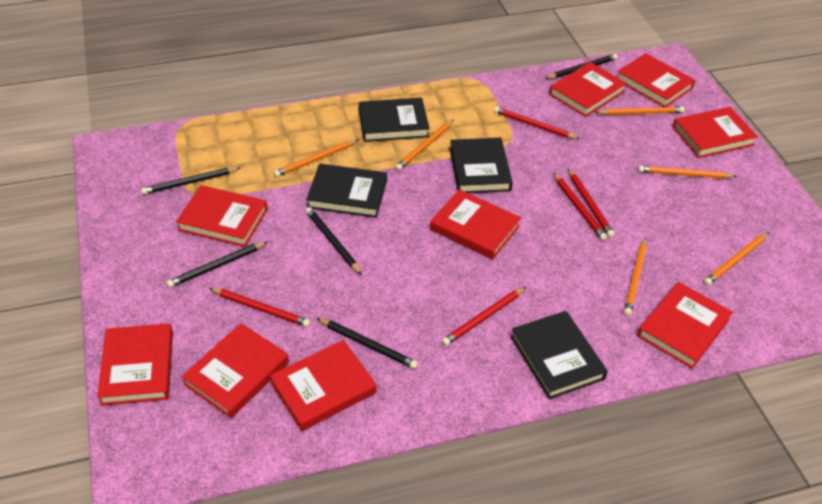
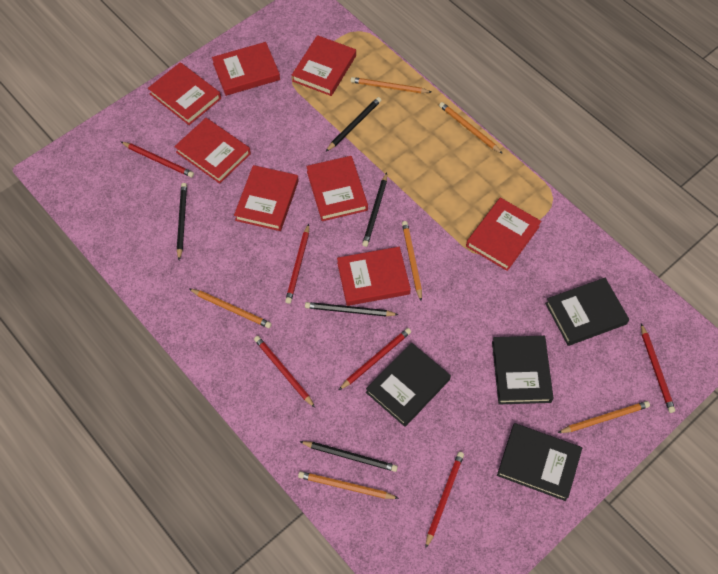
red book: [97,323,173,406] [176,185,268,247] [181,323,289,418] [270,340,377,431] [430,189,521,260] [549,62,627,117] [617,53,695,107] [637,282,733,369] [673,107,758,158] = 9 -> [148,62,221,125] [174,118,251,184] [212,42,280,96] [234,165,299,231] [292,35,356,96] [306,156,368,221] [337,247,411,306] [466,198,541,271] = 8
red pencil: [209,288,310,327] [442,287,526,346] [494,107,580,139] [553,173,607,240] [568,168,614,237] = 5 -> [121,142,194,177] [254,336,315,408] [285,224,309,304] [339,328,411,390] [425,452,464,549] [641,324,675,413] = 6

